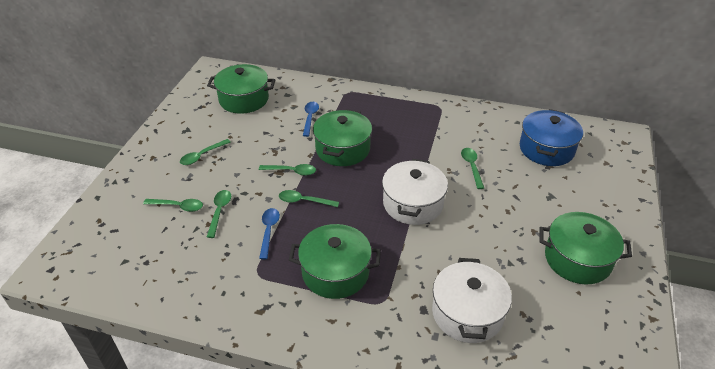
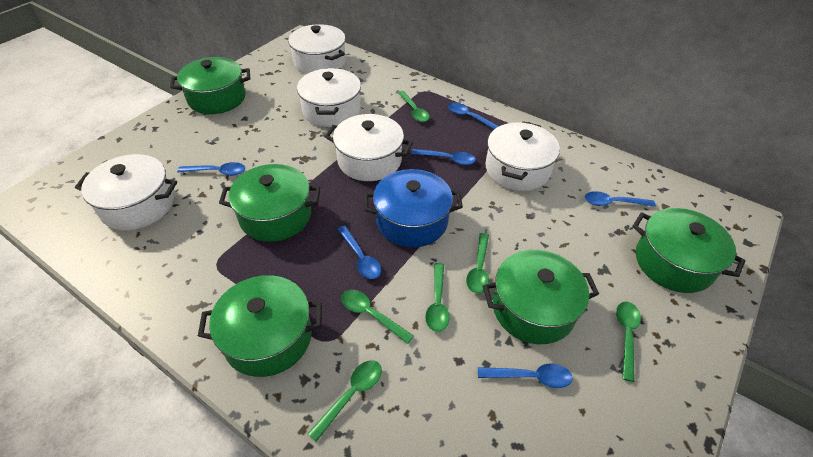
blue spoon: [259,208,280,259] [303,102,319,137] = 2 -> [177,162,245,176] [337,226,381,279] [411,149,476,165] [448,103,499,129] [478,363,573,388] [585,191,656,207] = 6
green pot: [207,64,275,114] [289,224,381,299] [313,109,372,166] [539,212,632,284] = 4 -> [170,57,250,114] [198,275,322,377] [219,164,320,242] [483,250,599,344] [632,208,745,293] = 5
white pot: [382,159,448,225] [432,258,512,343] = 2 -> [75,154,177,230] [288,24,346,74] [297,68,361,127] [325,114,413,181] [486,121,560,191] = 5

